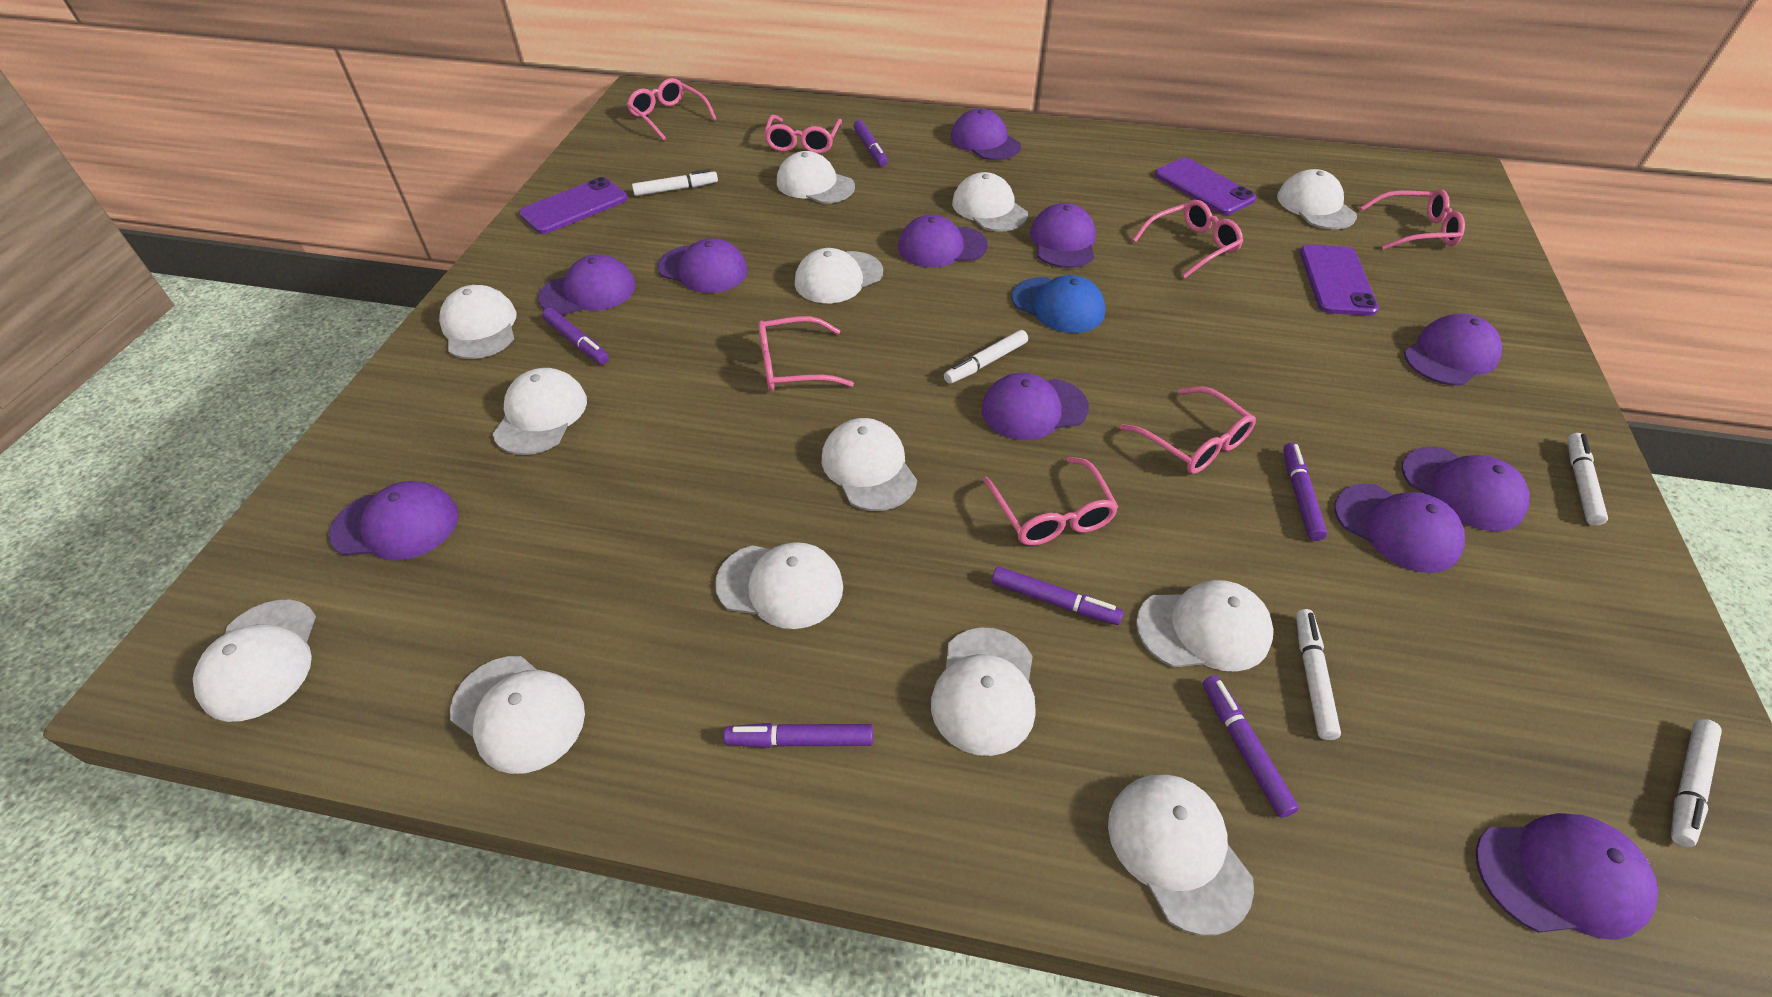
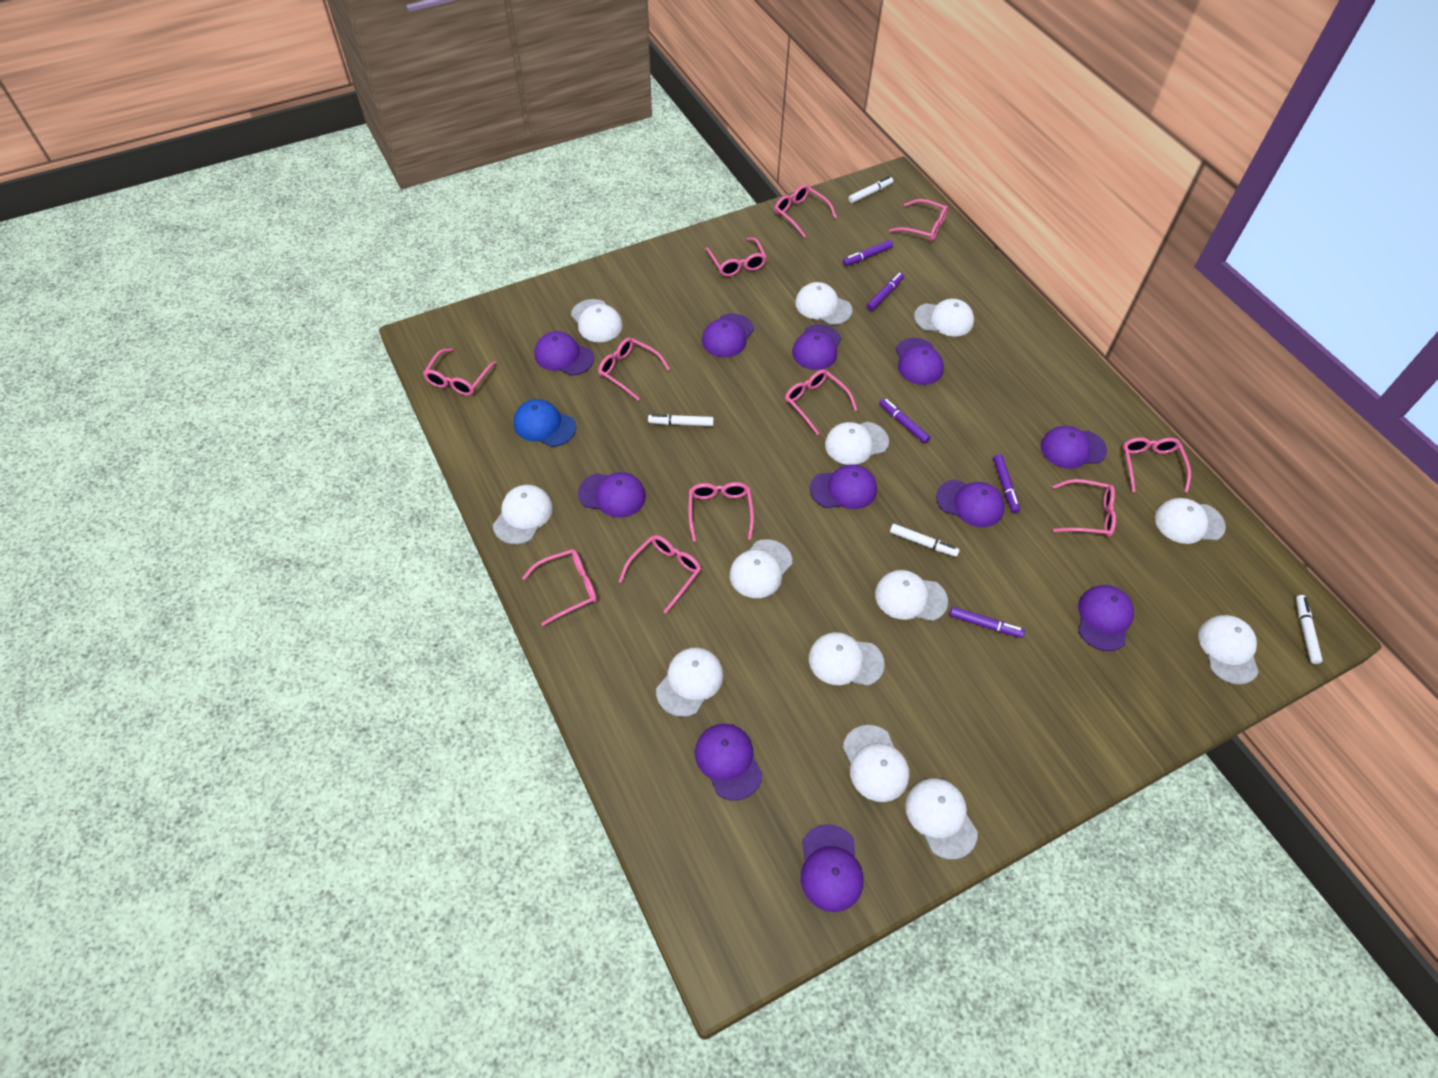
pink glasses: [627,78,716,140] [758,316,854,391] [764,115,842,154] [983,457,1119,546] [1120,387,1256,474] [1132,200,1243,278] [1360,189,1465,250] = 7 -> [423,348,497,396] [522,549,597,626] [598,338,670,401] [619,535,701,614] [688,482,754,542] [705,237,767,277] [774,185,837,238] [785,370,857,435] [889,199,948,242] [1053,479,1116,537] [1123,437,1191,493] = 11
purple marker: [542,308,609,364] [723,723,873,748] [853,120,888,166] [992,567,1124,625] [1203,675,1299,818] [1283,443,1327,541] = 6 -> [843,240,893,266] [867,272,904,311] [879,398,931,443] [949,606,1025,638] [993,454,1020,513] = 5
purple phone: [519,177,628,234] [1155,158,1256,215] [1300,245,1379,316] = 3 -> none = 0
white marker: [632,169,718,196] [944,330,1028,384] [1296,609,1341,740] [1568,433,1608,526] [1671,719,1722,847] = 5 -> [648,414,714,426] [848,176,893,203] [890,524,960,557] [1296,595,1323,664] = 4

